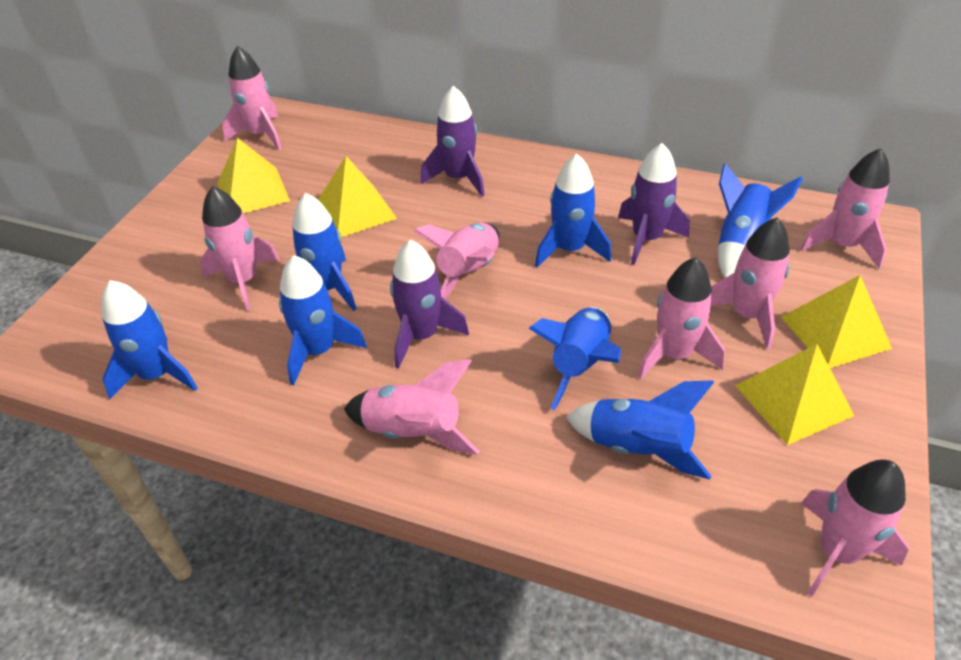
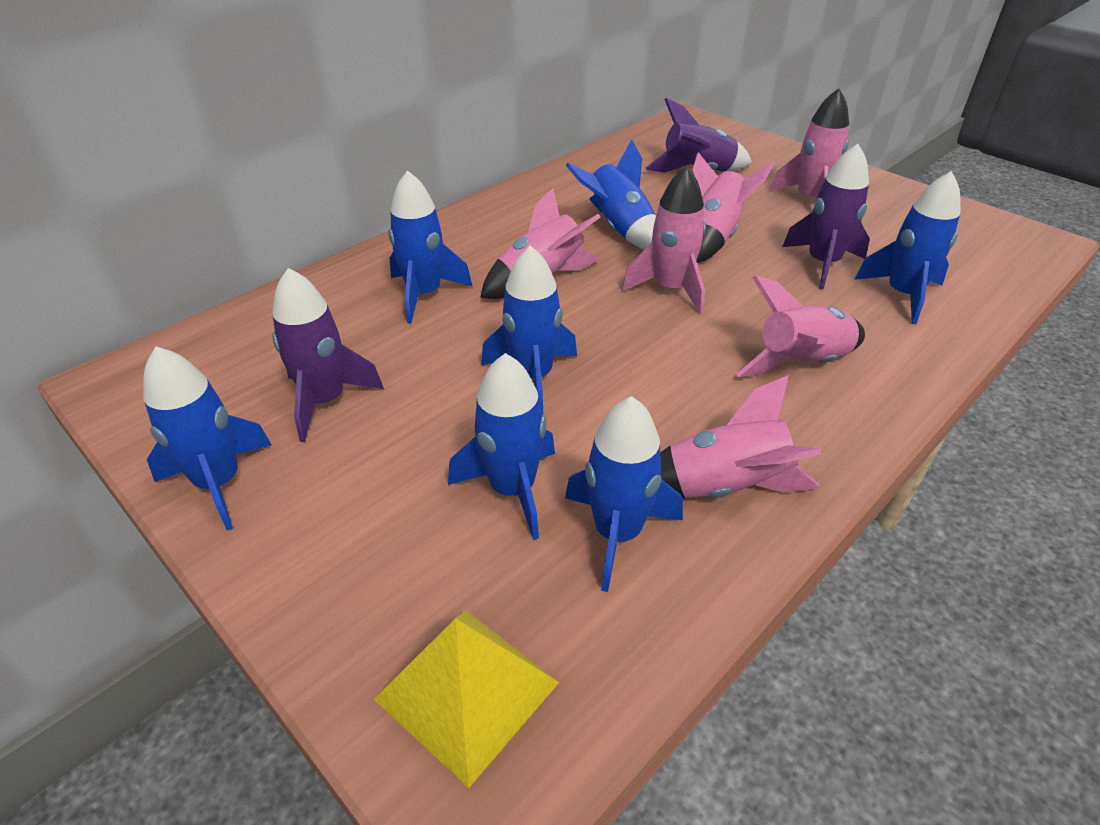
pink rocket: [200,186,280,311] [222,46,282,150] [344,359,480,454] [413,222,500,299] [638,257,725,379] [711,217,790,349] [800,148,890,269] [801,459,909,597] = 8 -> [480,188,601,299] [622,166,706,314] [660,375,822,498] [691,152,775,263] [736,276,865,377] [770,88,849,199] = 6
yellow pyramid: [217,138,290,213] [318,156,397,238] [735,344,854,445] [781,275,892,368] = 4 -> [374,610,559,788] = 1

